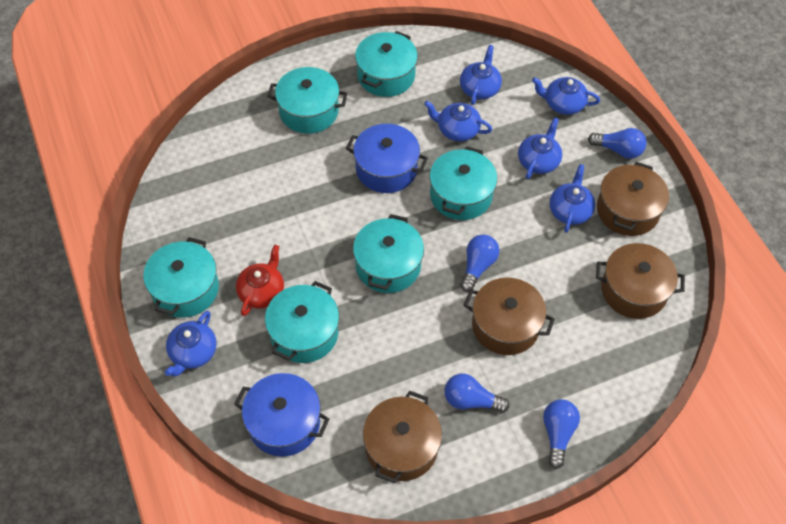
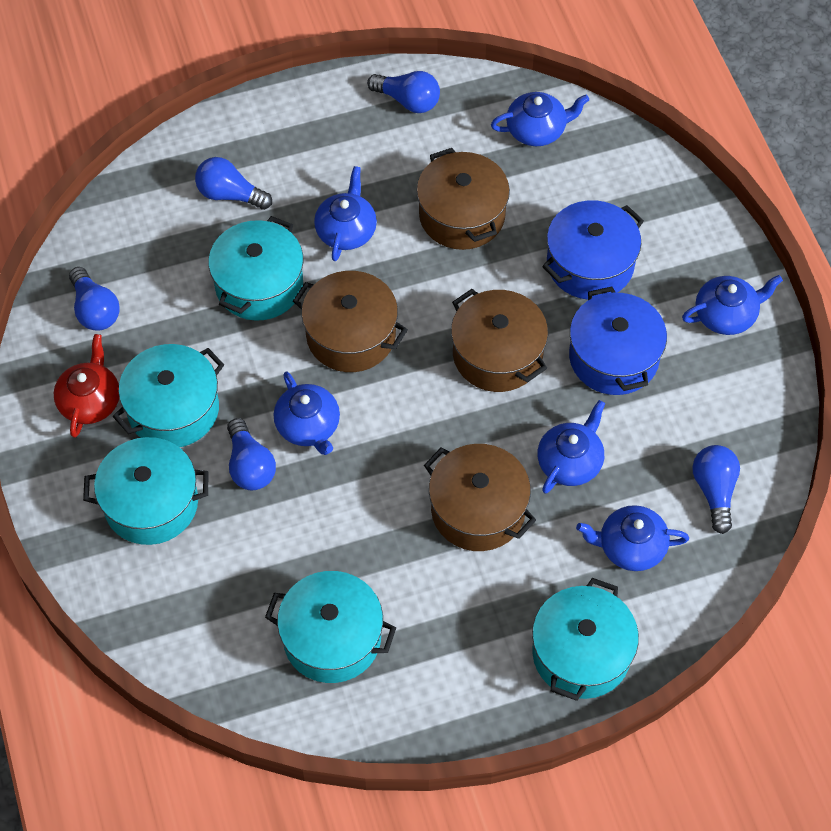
blue light bulb: [444,374,509,413] [460,234,499,292] [543,399,580,469] [588,128,647,159] = 4 -> [69,267,120,331] [195,157,272,210] [227,418,276,490] [367,71,440,113] [692,445,740,534] = 5
turquoise pot: [143,237,219,318] [265,281,339,363] [267,67,347,134] [353,214,424,293] [355,31,418,97] [430,146,497,220] = 6 -> [83,437,208,545] [113,344,224,447] [208,216,304,321] [265,571,396,683] [532,578,639,701] = 5

